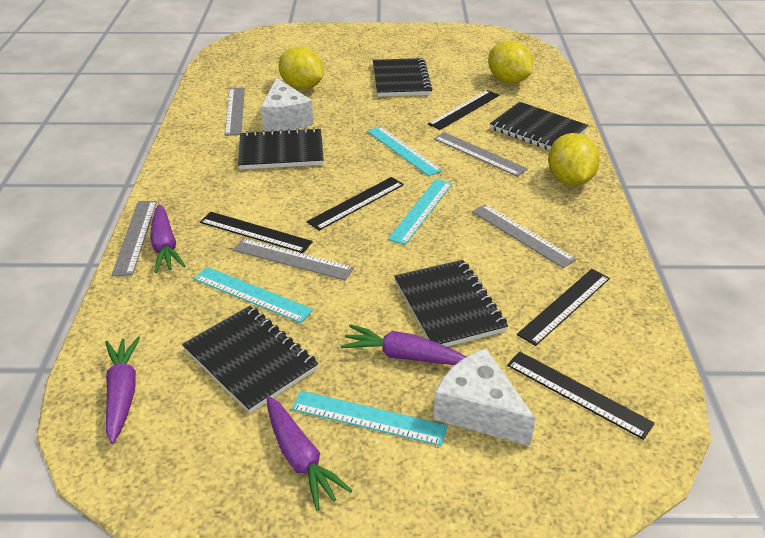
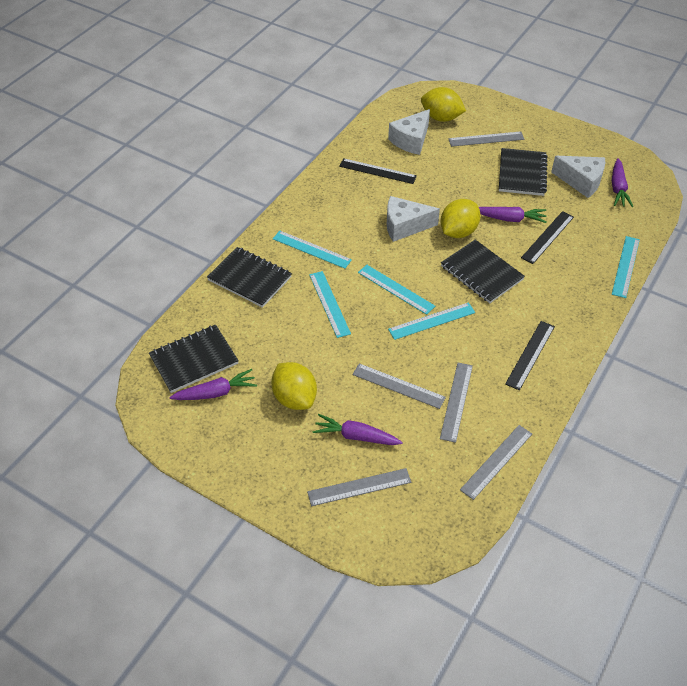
black notebook: [182,306,318,413] [238,127,324,169] [373,58,432,97] [394,260,508,347] [490,102,588,150] = 5 -> [149,325,239,393] [207,247,292,308] [441,240,525,303] [499,148,547,196] = 4
black ruler: [200,212,313,253] [307,177,404,231] [428,90,499,130] [507,351,655,440] [517,269,610,346] = 5 -> [339,158,417,184] [505,321,555,390] [521,211,574,264] = 3
turquoise ruler: [194,267,313,323] [291,391,447,446] [367,126,443,176] [388,179,452,245] = 4 -> [273,231,352,269] [309,271,351,338] [358,265,435,315] [388,302,475,340] [612,236,640,298] = 5
white cheese: [261,78,314,131] [433,349,536,446] = 2 -> [387,196,440,242] [388,109,430,155] [551,156,605,198] = 3

